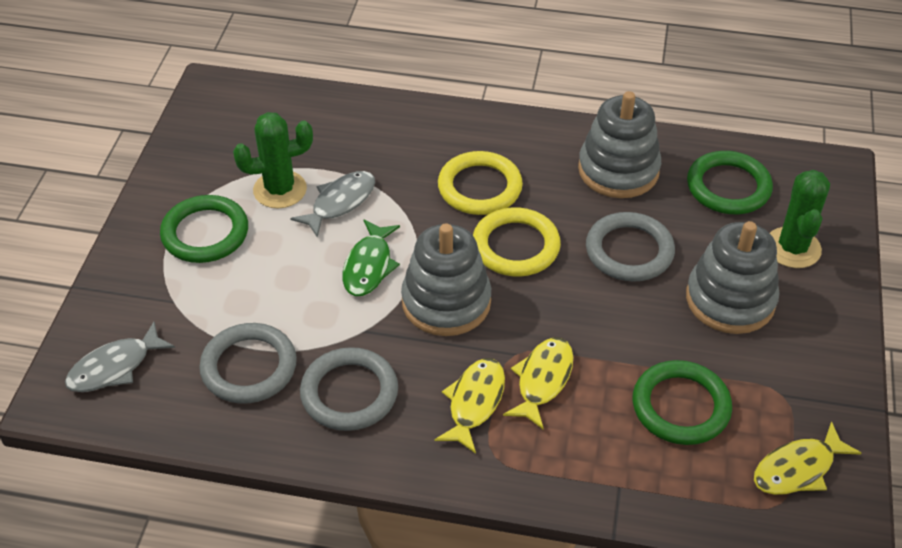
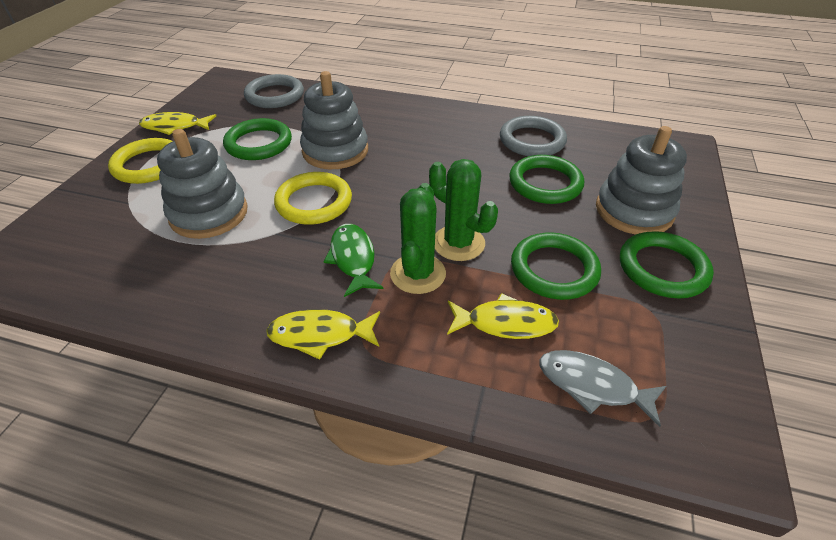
green ring: [160,195,248,263] [633,360,732,445] [687,151,773,214] = 3 -> [223,118,292,160] [509,155,584,204] [511,232,601,300] [620,231,714,298] = 4
grey fish: [65,322,175,392] [290,171,375,238] = 2 -> [539,350,666,427] = 1
grey ring: [199,323,297,404] [300,347,398,431] [586,212,675,282] = 3 -> [244,74,304,108] [500,116,567,156] = 2

